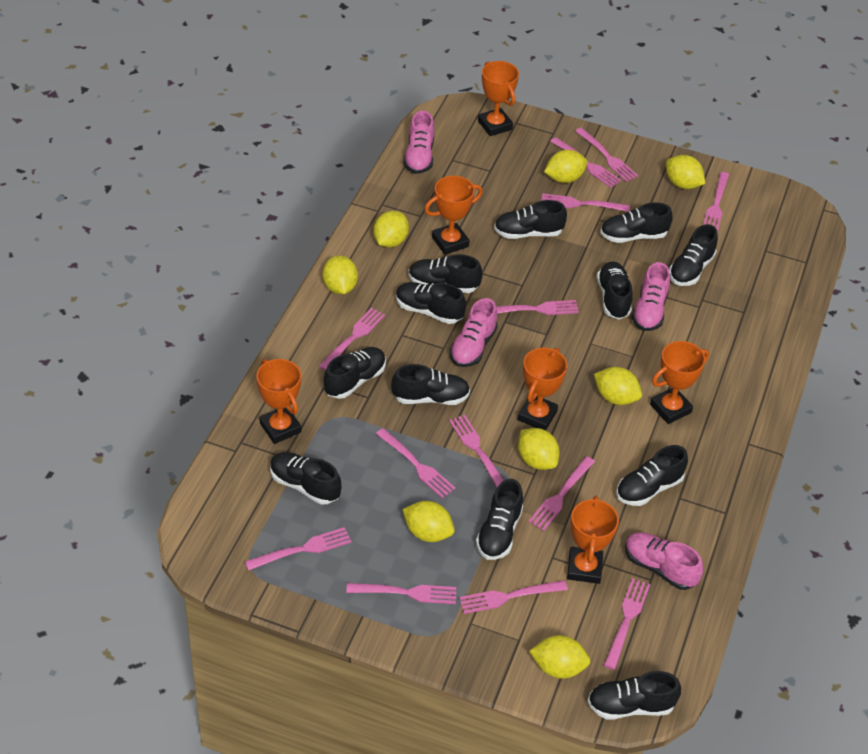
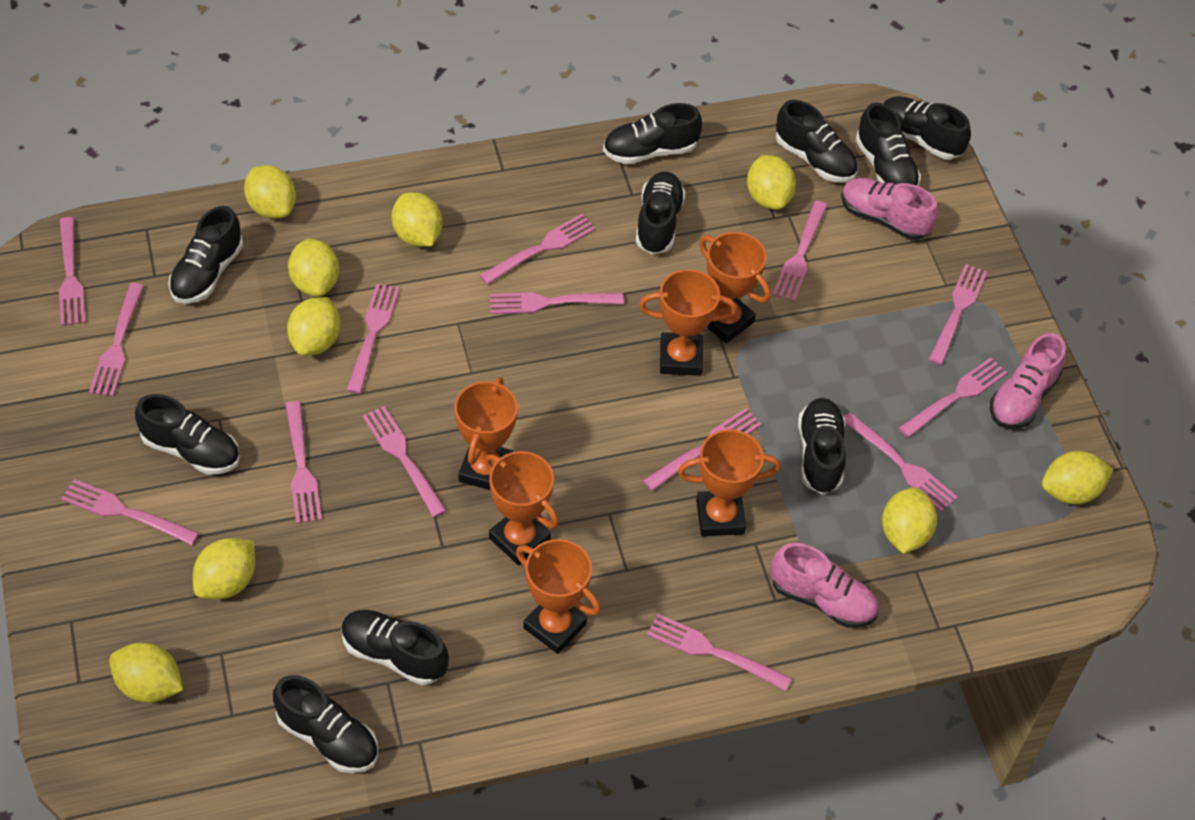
black shoe: [270,452,341,504] [323,347,386,399] [391,364,470,405] [396,282,466,324] [408,254,482,293] [476,479,523,560] [494,200,567,239] [588,671,681,719] [597,261,633,319] [600,202,672,243] [616,445,688,506] [669,224,718,286] = 12 -> [135,394,240,474] [168,206,243,304] [273,675,378,773] [341,610,449,685] [603,103,702,164] [636,172,686,254] [776,100,858,182] [798,398,846,494] [856,102,921,186] [883,96,971,160] = 10
pink fork: [245,527,351,571] [319,308,385,371] [346,583,456,604] [376,428,456,498] [449,415,504,487] [459,580,568,614] [496,300,579,315] [528,456,595,531] [541,193,630,212] [550,137,621,188] [575,128,638,182] [604,578,651,670] [703,172,729,232] = 13 -> [59,217,86,326] [61,479,199,545] [89,283,144,396] [285,401,322,524] [347,284,399,394] [362,406,447,517] [479,214,596,284] [490,292,624,314] [643,408,762,491] [647,614,792,691] [773,200,827,302] [844,412,958,512] [898,357,1008,438] [929,264,987,365] = 14
pink shoe: [403,111,434,174] [450,298,498,367] [625,532,703,590] [632,262,670,331] = 4 -> [771,543,878,628] [841,178,938,240] [990,333,1066,429] = 3
yellow lemon: [323,255,358,294] [373,211,409,247] [402,501,455,542] [518,428,560,470] [529,635,590,679] [544,150,587,183] [594,367,642,405] [666,155,705,189] = 8 -> [109,643,183,703] [193,538,255,599] [244,165,296,219] [287,297,340,356] [288,239,339,297] [392,192,442,247] [747,155,796,210] [882,487,937,554] [1042,451,1113,504] = 9

